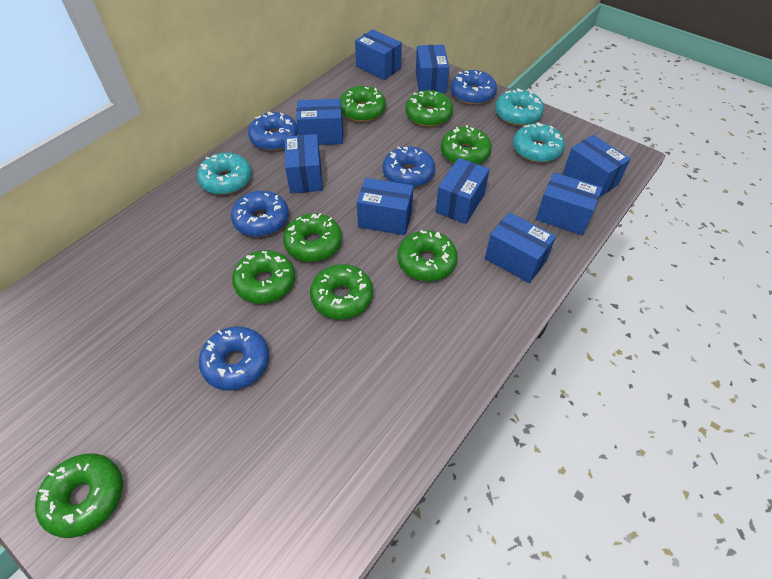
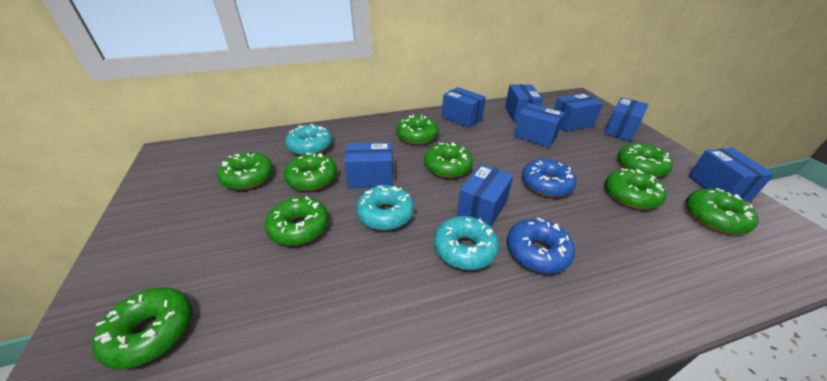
blue box: [285,134,323,193] [296,99,343,145] [355,29,402,80] [357,178,414,235] [416,45,449,93] [436,158,490,224] [485,212,556,283] [536,173,602,235] [563,135,630,198] = 9 -> [344,143,393,188] [442,87,486,128] [457,164,513,227] [505,84,543,122] [514,103,565,148] [554,93,603,132] [604,97,649,142] [688,148,774,202] = 8
blue donut: [199,327,269,390] [231,191,289,237] [248,112,298,151] [382,146,435,188] [451,70,497,105] = 5 -> [507,217,575,273] [522,159,576,197] = 2
green donut: [35,454,123,538] [232,250,295,304] [283,213,342,262] [310,264,373,320] [340,86,386,122] [397,230,458,281] [405,90,453,127] [441,125,492,164] = 8 -> [92,287,192,369] [217,152,273,190] [265,196,329,246] [284,153,337,191] [396,114,439,144] [424,142,473,178] [605,168,666,209] [617,143,673,177] [686,188,759,234] = 9

